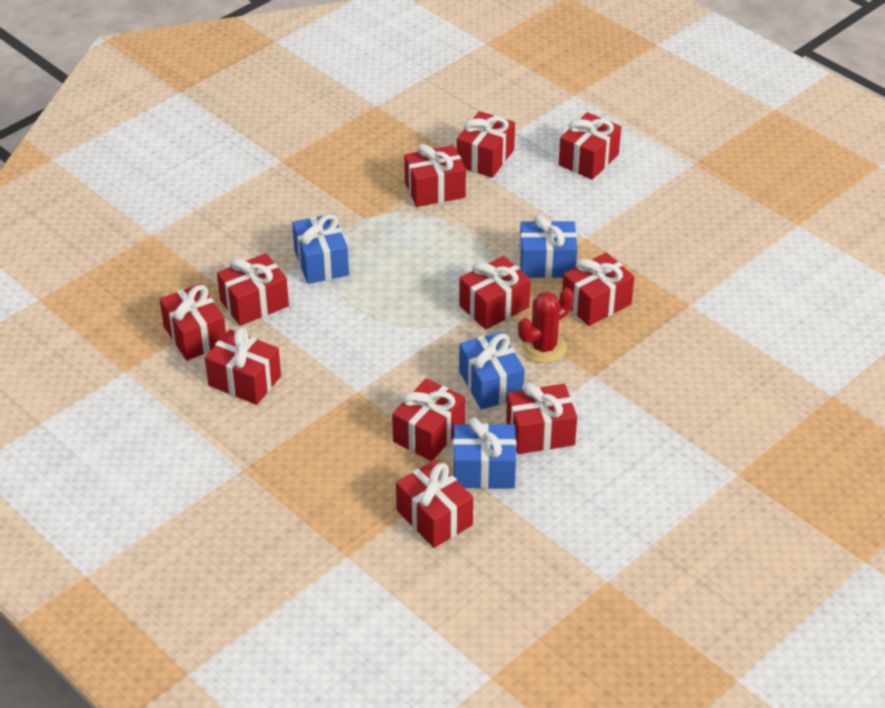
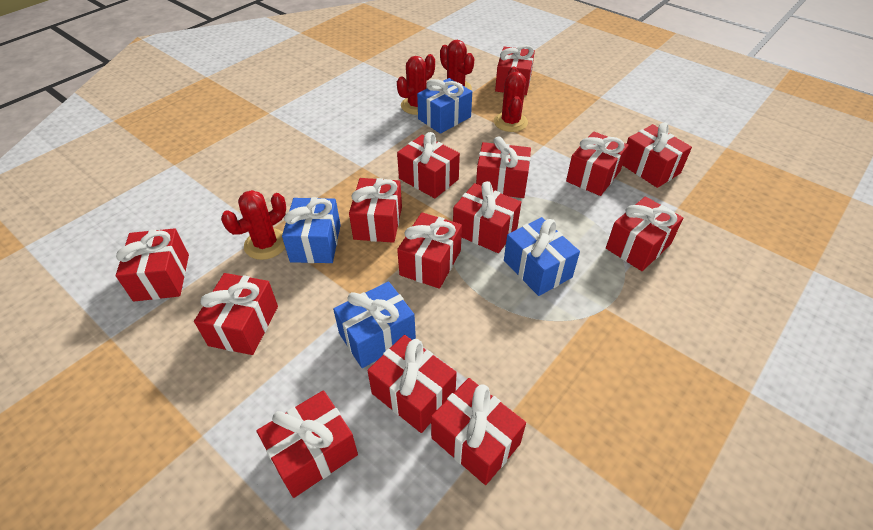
red cactus: [518,288,574,363] = 1 -> [221,190,286,260] [397,54,435,115] [440,40,475,90] [494,67,528,132] = 4
red gift: [160,284,226,360] [205,327,281,405] [217,253,289,326] [392,378,465,461] [396,460,473,548] [404,144,466,207] [457,111,515,178] [459,256,531,330] [506,382,577,454] [559,112,621,180] [562,253,634,326] = 11 -> [116,228,189,301] [194,273,278,355] [257,390,358,498] [349,178,402,243] [367,335,457,433] [397,132,460,198] [397,212,462,289] [431,378,526,485] [453,181,521,253] [476,136,531,198] [495,45,535,95] [566,131,629,196] [606,196,683,271] [623,123,692,188] = 14

